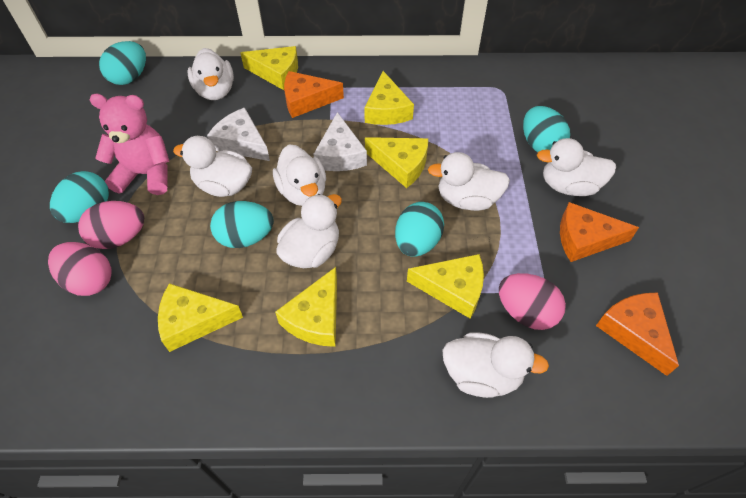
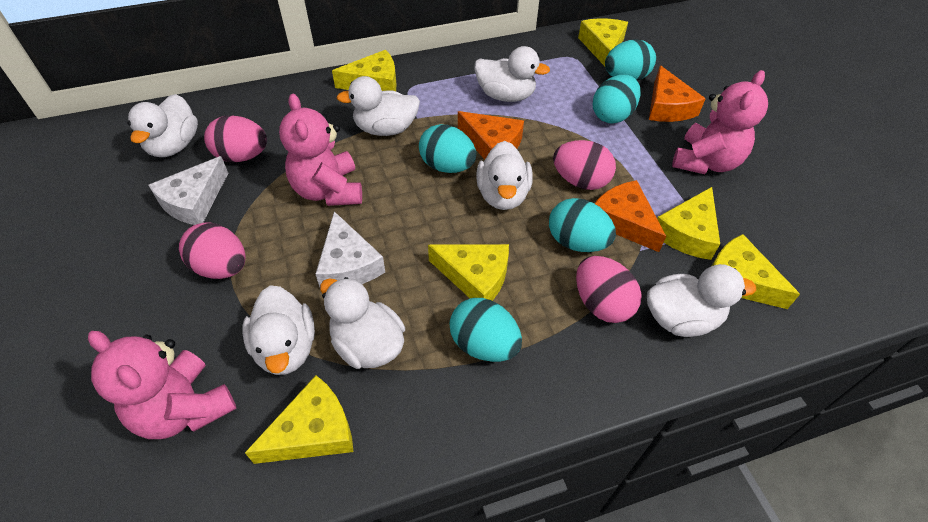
pink egg: [48,242,112,296] [78,201,144,249] [499,273,566,330] = 3 -> [179,222,246,279] [204,116,267,162] [553,140,616,190] [576,256,642,323] = 4
pink teddy bear: [89,94,169,195] = 1 -> [88,331,237,439] [279,94,362,206] [672,70,768,174] = 3

